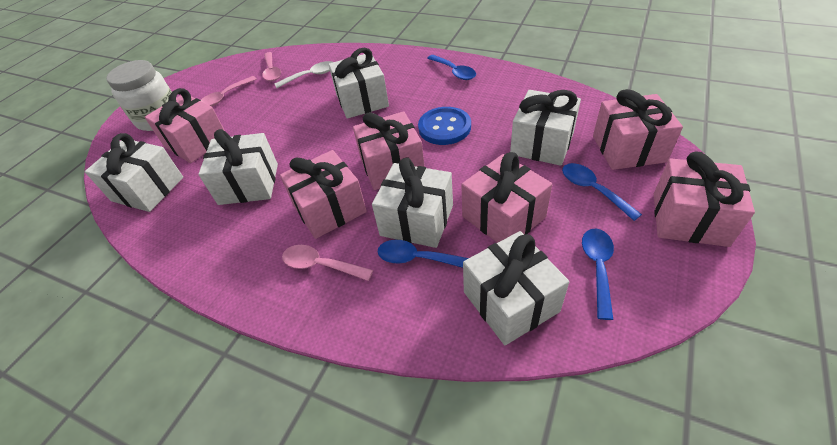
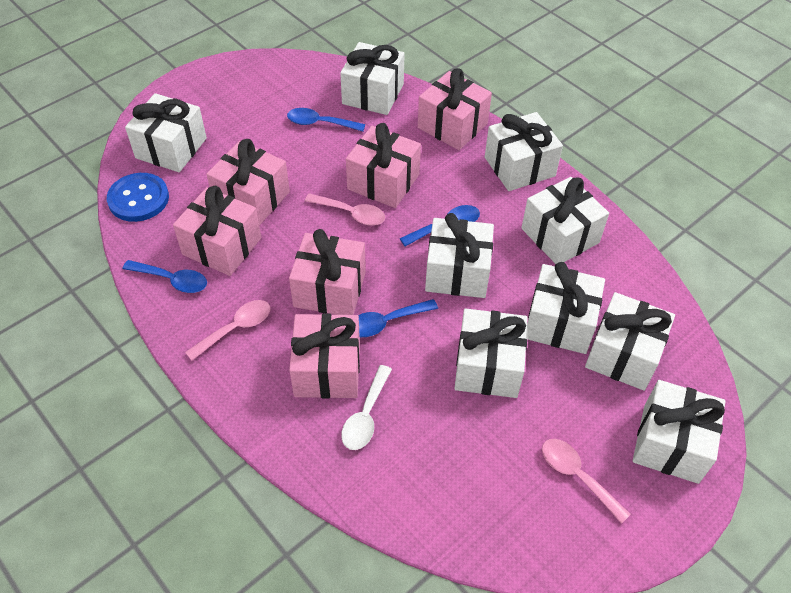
white gift: [85,133,183,212] [198,129,278,205] [329,48,389,119] [372,157,453,248] [463,231,569,345] [510,90,581,166] = 6 -> [125,93,207,172] [340,42,405,115] [425,213,494,298] [454,309,528,398] [485,112,563,191] [521,177,609,264] [526,262,605,354] [585,292,675,391] [633,380,726,484] = 9
white jar: [106,60,172,131] = 1 -> none = 0

